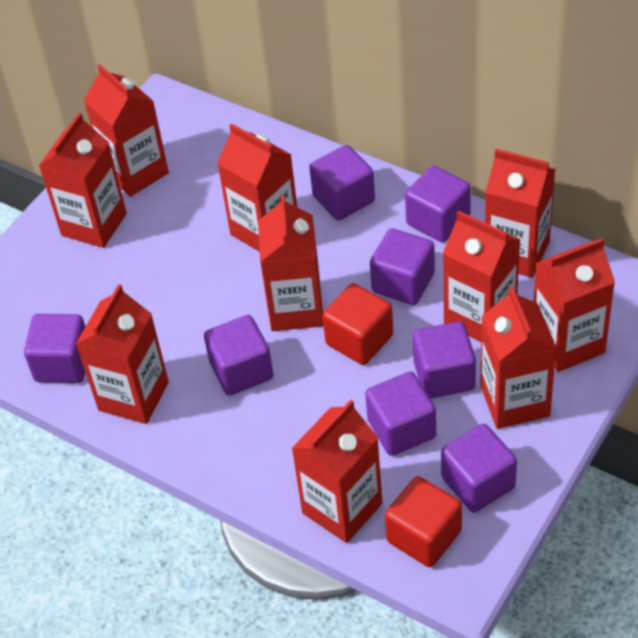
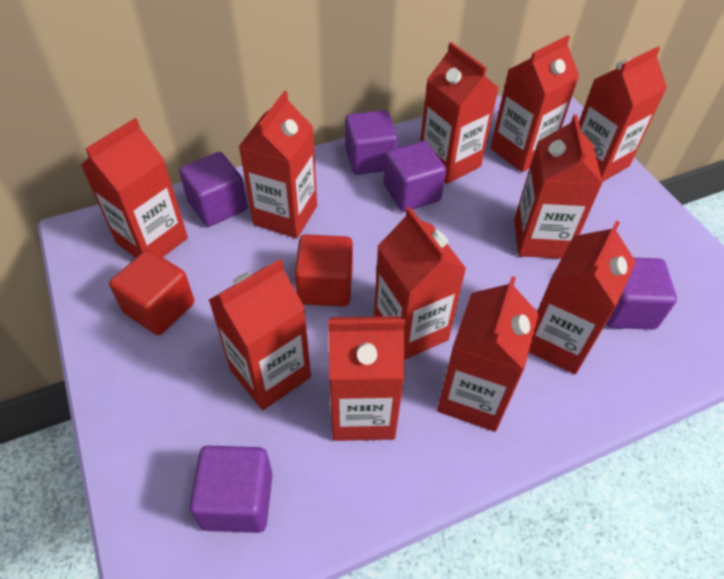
purple cube: [24,314,86,383] [204,315,273,396] [309,145,375,220] [365,372,436,456] [370,228,435,305] [405,166,471,242] [413,321,476,399] [441,424,517,513] = 8 -> [179,152,247,227] [189,446,273,533] [345,110,398,175] [384,141,446,212] [606,258,677,330] = 5
red carton: [39,113,127,248] [76,284,169,424] [84,64,169,197] [217,123,297,252] [258,194,323,331] [291,400,382,543] [443,211,521,342] [480,286,557,429] [485,149,555,278] [534,238,615,372] = 10 -> [81,118,188,258] [209,259,311,410] [239,91,317,238] [328,316,405,441] [374,207,466,360] [420,42,499,184] [437,276,539,432] [490,35,579,172] [514,114,603,259] [529,221,636,374] [579,47,667,182] = 11

